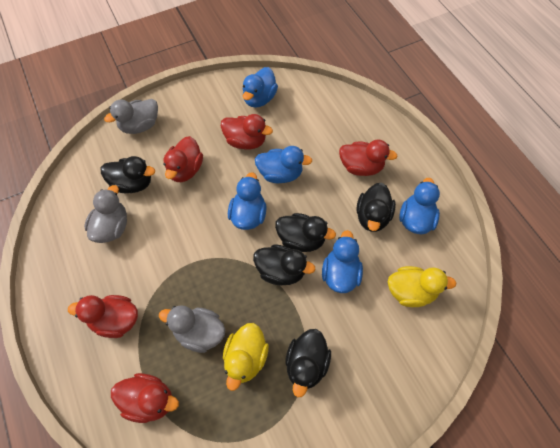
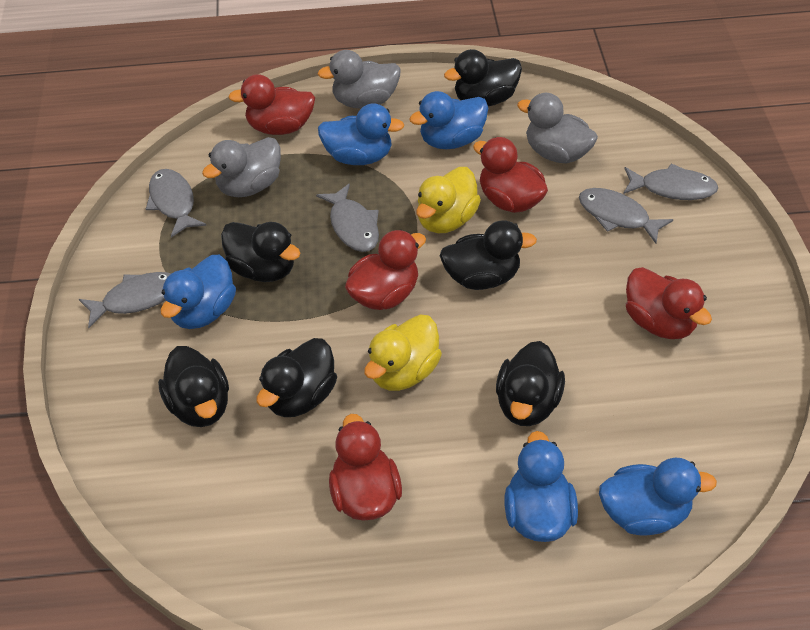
black duck: [101,156,155,193] [253,244,315,286] [275,213,336,252] [285,329,331,397] [356,183,396,232] = 5 -> [158,346,229,427] [221,222,300,282] [257,338,337,417] [440,221,537,290] [444,49,522,106] [496,341,565,426] = 6
grey fish: none = 0 -> [79,272,171,328] [146,169,206,238] [316,184,379,252] [579,188,673,244] [623,163,718,200] = 5

